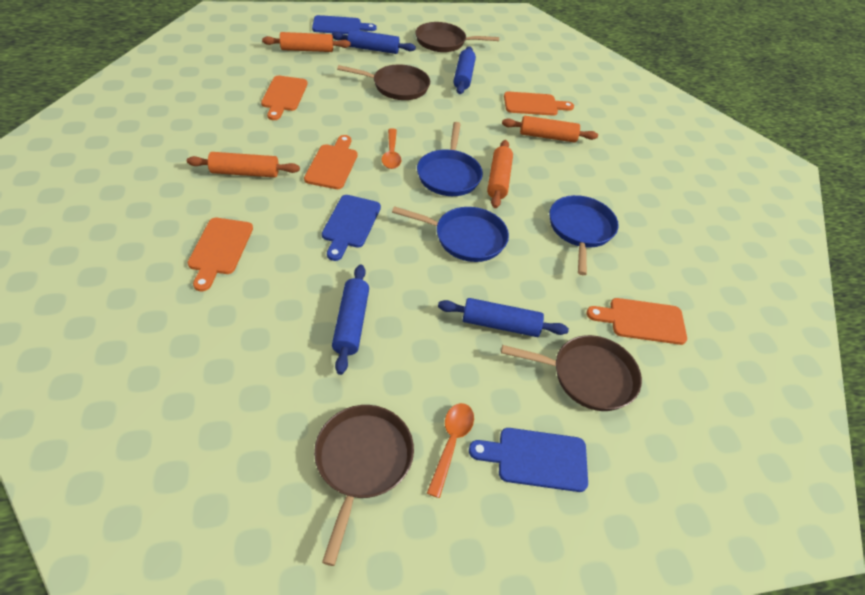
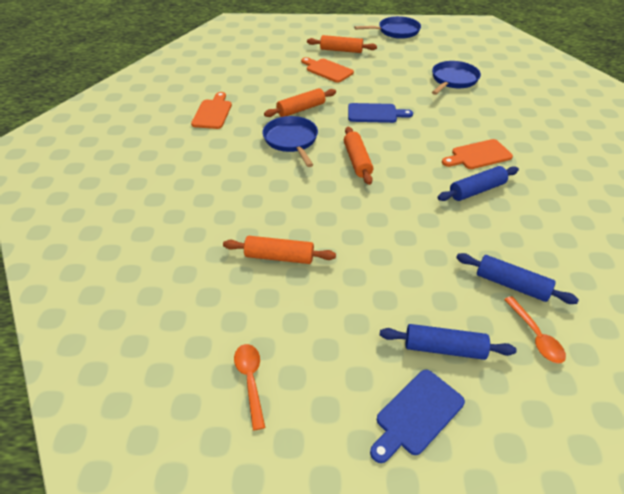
blue cutting board: [312,15,377,34] [322,195,381,261] [469,428,588,492] = 3 -> [348,103,413,123] [370,370,465,463] = 2
blue rolling pin: [332,29,416,54] [332,265,369,375] [438,298,569,337] [454,46,476,94] = 4 -> [380,324,517,360] [437,166,519,201] [456,253,579,304] = 3
brown pan: [314,405,414,566] [337,64,430,100] [415,22,499,52] [501,335,642,411] = 4 -> none = 0
orange cutting board: [188,218,253,291] [261,76,308,120] [304,135,358,189] [504,91,574,116] [587,298,687,345] = 5 -> [191,92,232,129] [301,57,354,83] [442,139,513,169] = 3

